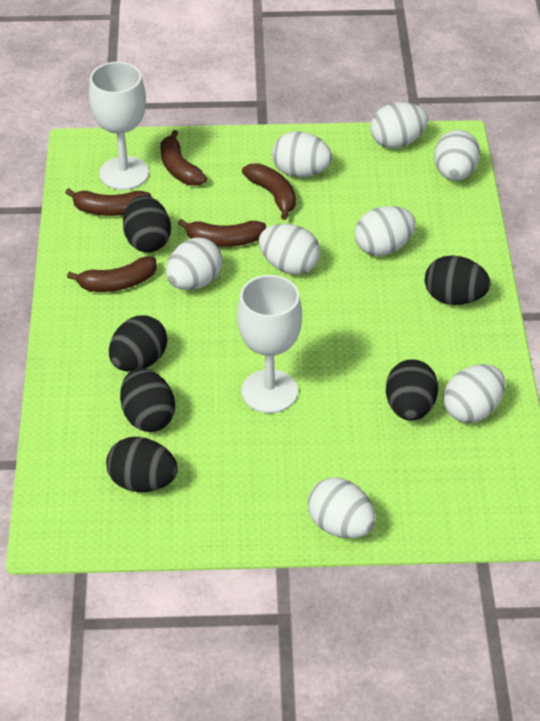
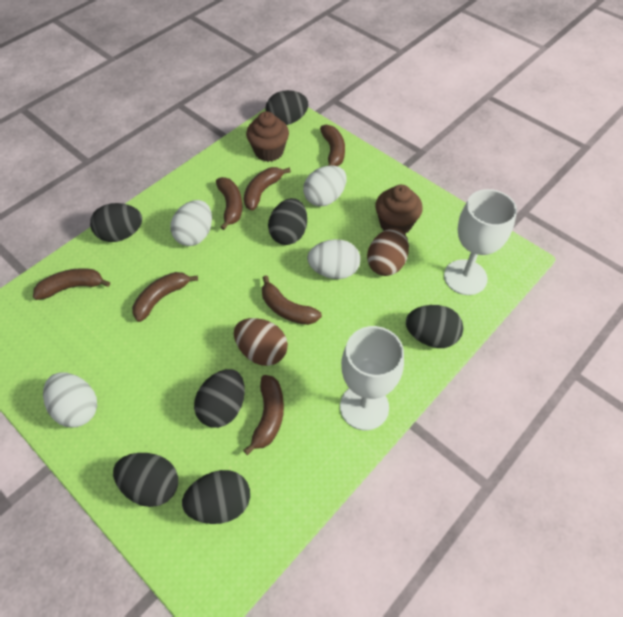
black egg: [106,437,178,492] [109,315,167,372] [120,368,175,432] [123,196,171,252] [386,359,438,421] [425,255,490,305] = 6 -> [90,203,142,242] [113,453,178,507] [182,470,250,524] [194,369,245,428] [265,90,308,125] [268,198,307,245] [406,305,463,348] = 7
brown banana: [65,188,152,216] [67,256,157,292] [160,130,207,186] [178,219,266,247] [242,163,296,220] = 5 -> [33,268,110,300] [132,272,198,322] [216,177,242,230] [243,375,284,455] [244,167,291,210] [262,275,322,325] [320,124,345,166] = 7
brown cupcake: none = 0 -> [246,111,289,162] [375,185,423,234] = 2
brown egg: none = 0 -> [234,318,288,366] [367,228,409,276] = 2
white egg: [166,237,223,290] [259,224,320,275] [272,131,332,177] [308,478,376,538] [355,206,416,256] [370,102,428,148] [434,130,480,181] [443,364,505,423] = 8 -> [43,372,97,427] [171,200,212,246] [303,166,347,207] [307,239,360,279] = 4

